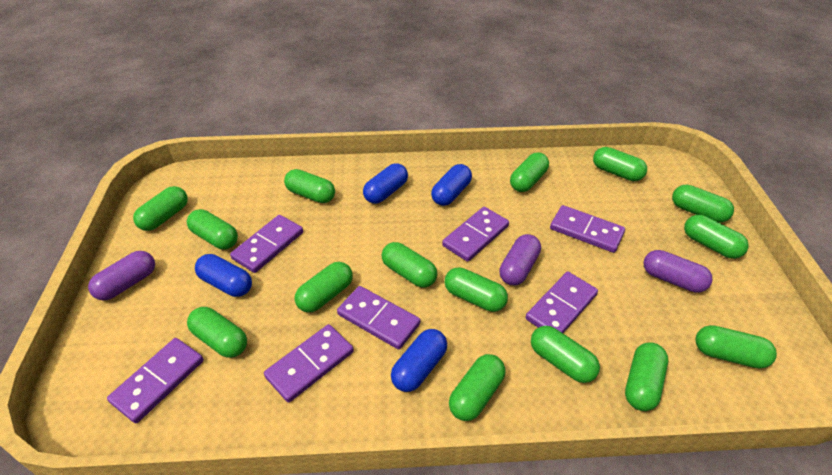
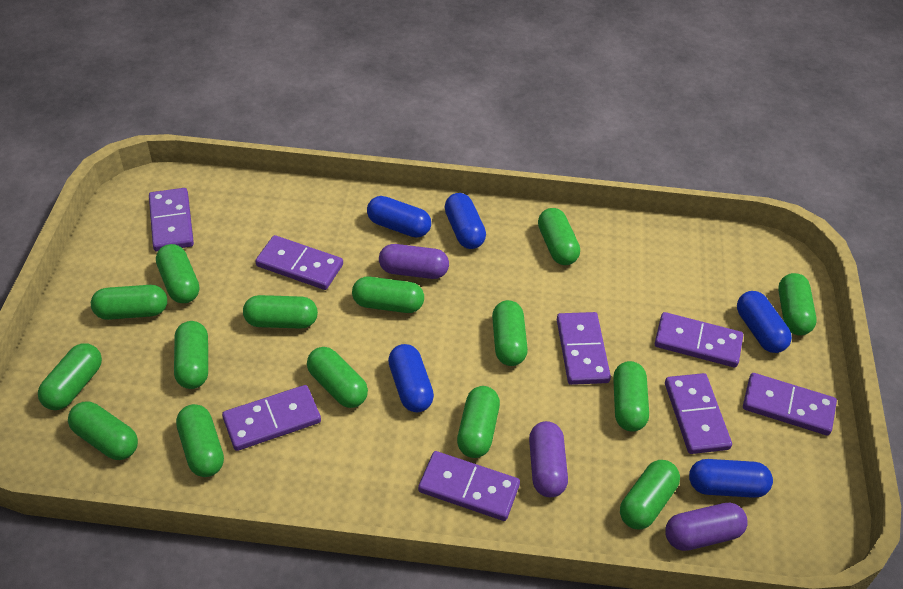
blue capsule: [195,254,252,297] [363,163,408,204] [391,329,447,392] [431,164,472,206] = 4 -> [367,196,431,238] [388,344,434,412] [445,193,486,249] [689,459,773,498] [737,291,792,353] = 5
purple domino: [107,338,204,423] [230,215,303,273] [264,324,354,403] [337,286,420,350] [442,207,509,262] [525,272,598,333] [550,205,625,253] = 7 -> [149,188,194,252] [222,385,321,451] [255,235,343,290] [418,451,520,521] [557,312,611,385] [655,312,743,367] [665,373,732,454] [743,373,837,436] = 8

